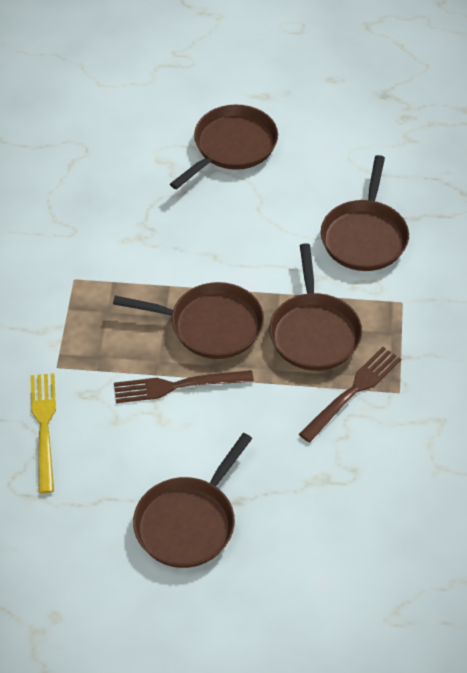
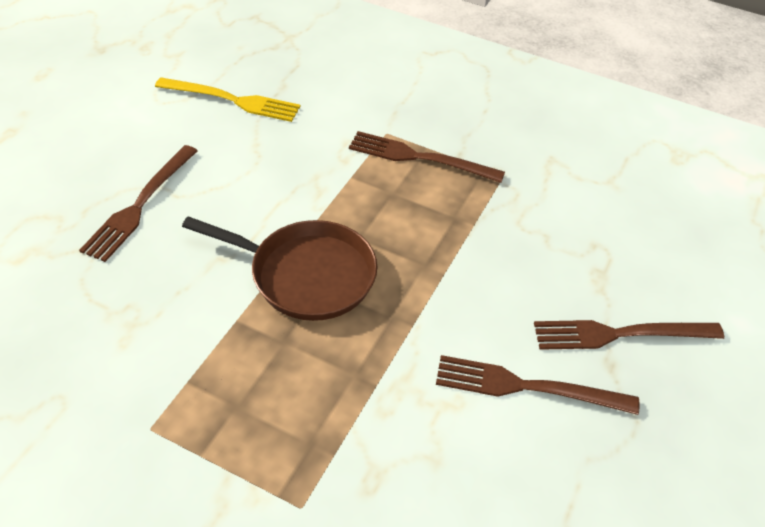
brown fork: [114,370,254,403] [299,347,401,442] = 2 -> [79,145,198,262] [349,131,505,183] [436,355,639,415] [534,320,724,350] = 4
brown pan: [113,282,264,359] [133,433,252,568] [170,105,278,189] [269,243,362,371] [321,155,409,271] = 5 -> [182,216,377,321] = 1

